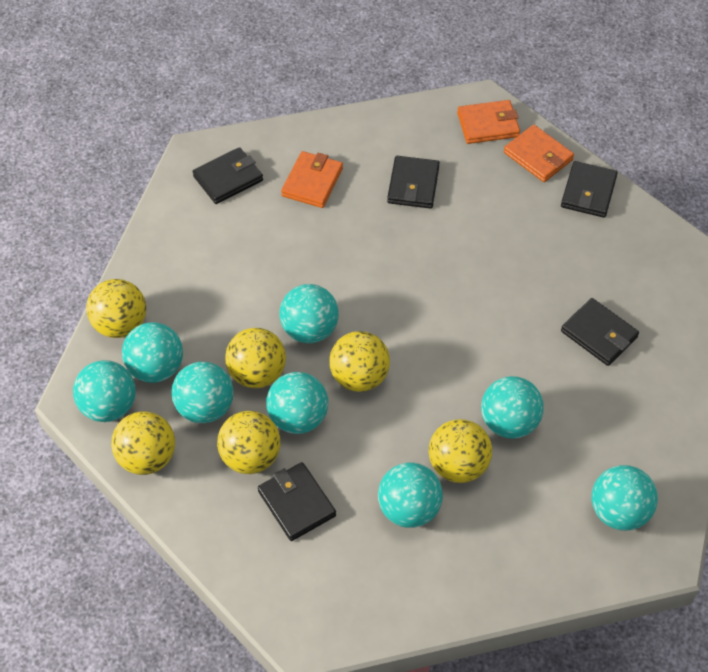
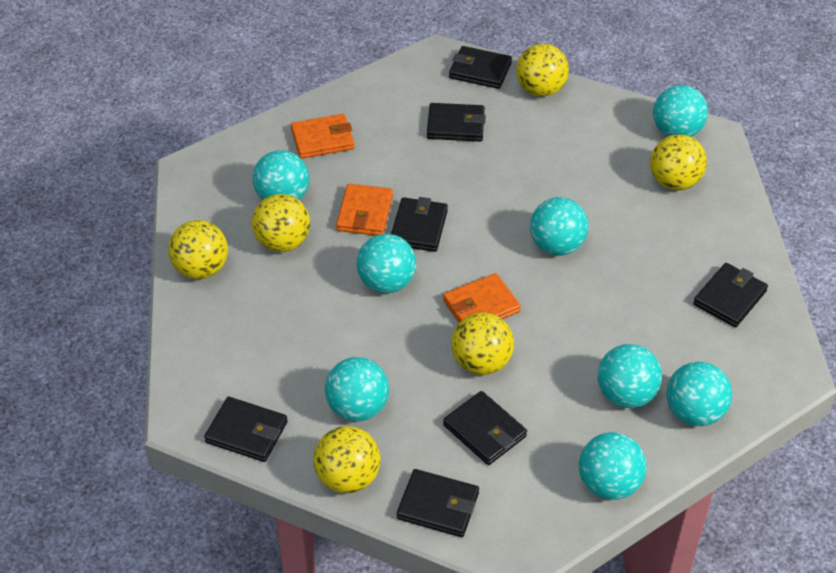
black wallet: [193,147,263,204] [258,462,336,541] [387,156,440,209] [561,161,618,218] [561,298,639,366] = 5 -> [204,397,288,462] [391,197,448,252] [397,469,479,537] [427,103,486,142] [443,391,527,465] [449,46,512,89] [693,263,768,327] = 7

